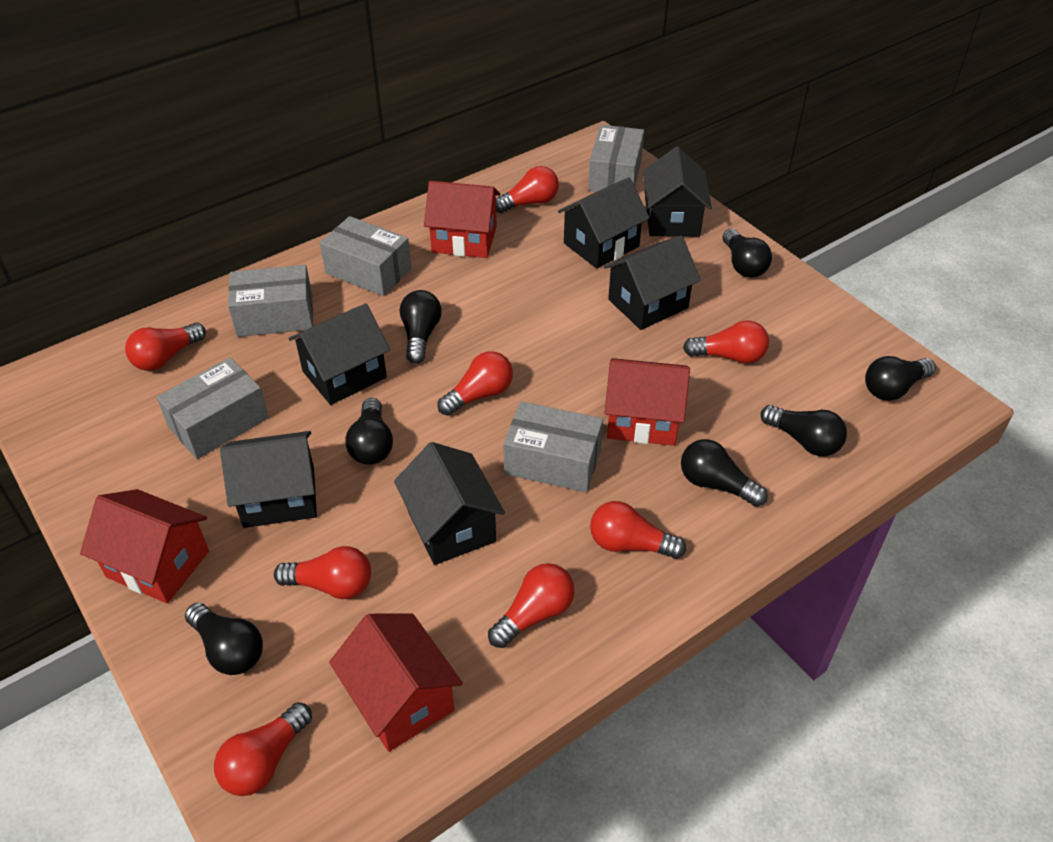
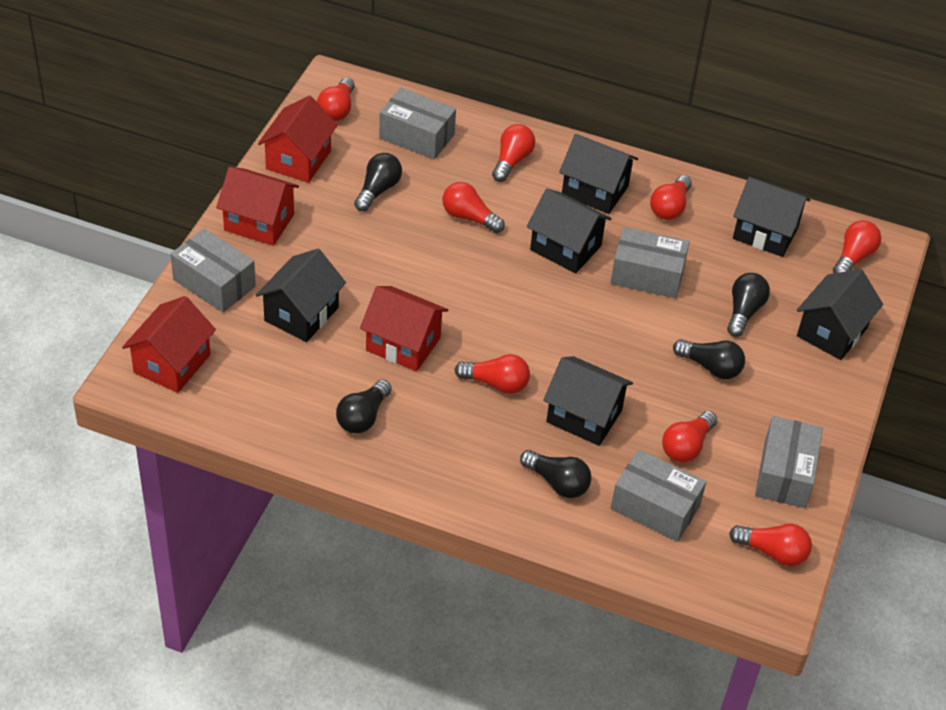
black light bulb: [185,603,263,675] [346,398,393,465] [400,290,442,364] [681,439,768,507] [722,229,772,278] [760,405,847,456] [865,356,936,401] = 7 -> [336,380,392,434] [354,153,402,211] [520,450,592,498] [673,339,745,379] [727,273,770,337] = 5

